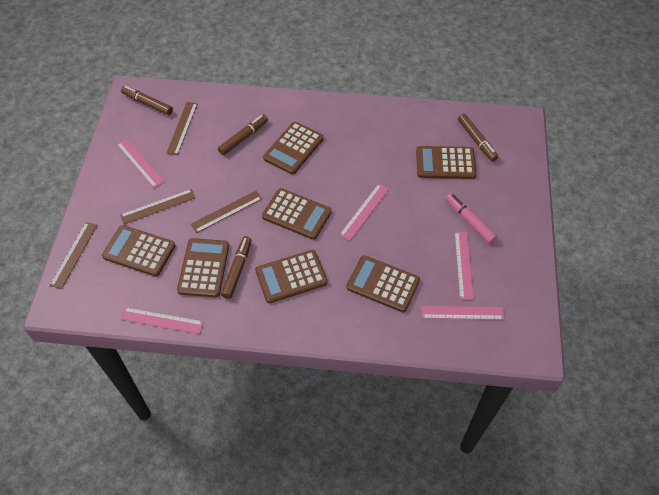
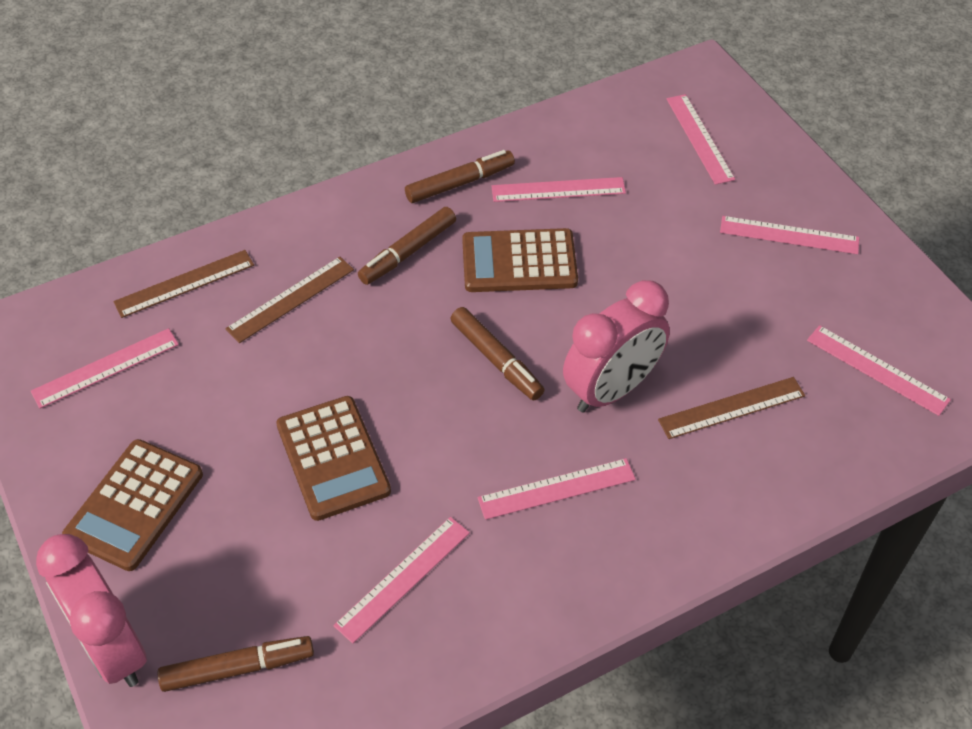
brown calculator: [102,225,175,276] [177,238,229,297] [255,250,328,303] [262,188,332,240] [263,122,324,175] [346,255,420,312] [416,146,476,179] = 7 -> [62,439,203,571] [276,396,391,521] [462,228,578,292] = 3
brown ruler: [50,222,97,289] [120,189,195,224] [166,102,198,155] [191,191,262,233] = 4 -> [113,250,254,318] [225,257,354,343] [658,377,805,439] = 3
pink clock: none = 0 -> [36,534,147,687] [563,280,670,413] = 2
pink marker: [446,193,497,244] = 1 -> none = 0
pink ruler: [117,138,164,188] [121,307,204,334] [339,184,389,241] [421,306,504,320] [454,232,473,300] = 5 -> [30,328,179,409] [333,517,470,644] [477,458,636,520] [492,177,626,202] [667,94,735,185] [720,216,859,254] [807,325,951,416] = 7

